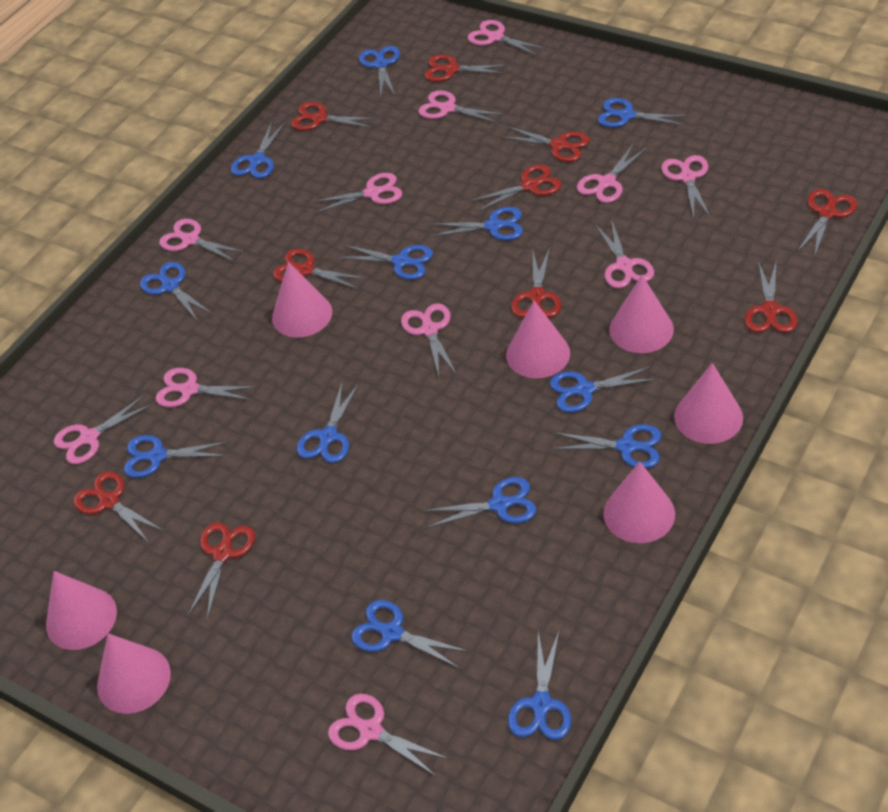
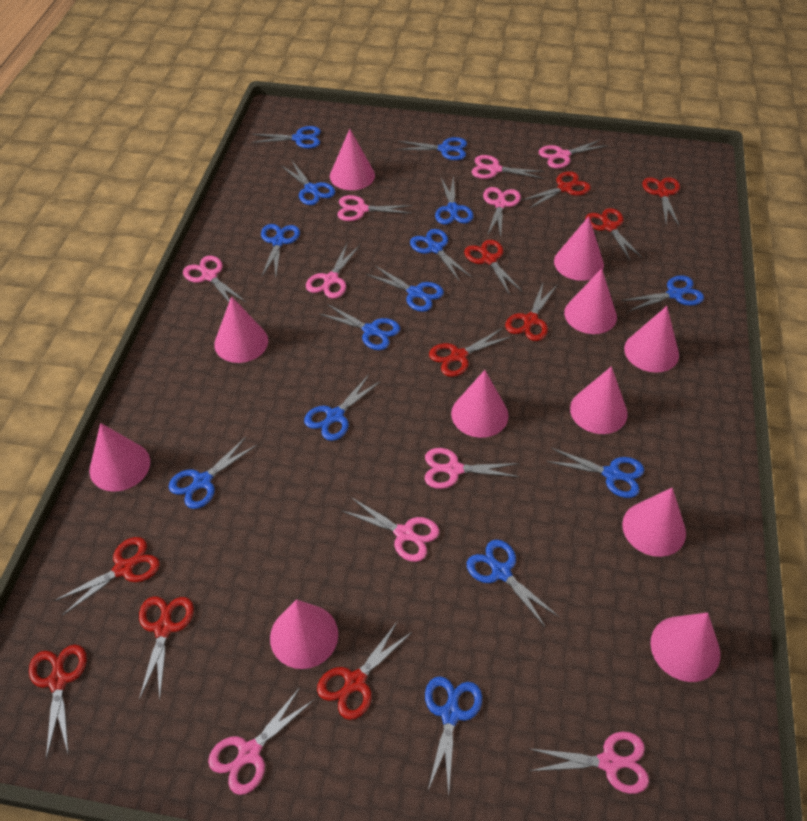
blue scissors: [124,435,228,478] [140,262,212,322] [231,122,286,179] [297,381,359,463] [338,245,433,280] [351,600,469,668] [359,46,400,98] [423,477,537,528] [430,207,523,241] [508,631,572,740] [550,367,657,413] [552,424,662,469] [598,98,688,128] = 13 -> [169,437,257,509] [251,126,321,149] [261,224,300,276] [281,161,335,205] [304,375,381,441] [319,304,400,350] [366,266,444,312] [397,137,467,160] [410,229,472,282] [425,676,482,795] [435,176,473,225] [467,540,559,628] [546,448,644,498] [622,275,704,312] = 14
pink cone: [46,571,117,650] [97,634,171,714] [272,262,332,337] [506,300,570,378] [603,461,675,543] [609,275,674,353] [674,363,743,444] = 7 -> [89,423,150,492] [214,296,268,363] [270,599,338,669] [330,129,375,190] [451,370,509,438] [554,216,604,281] [564,268,617,334] [570,366,628,434] [622,488,686,557] [624,306,679,373] [650,612,720,682] = 11
pink scissors: [54,395,153,464] [156,368,257,408] [159,219,244,262] [311,173,402,213] [328,694,449,777] [401,304,457,377] [419,90,504,123] [468,20,546,56] [577,143,647,203] [595,219,654,288] [661,155,710,219] = 11 -> [183,256,246,302] [208,688,314,795] [306,244,360,299] [337,195,413,221] [342,497,439,562] [425,448,520,489] [472,155,545,179] [483,187,521,237] [528,732,649,794] [539,140,608,168] = 10

